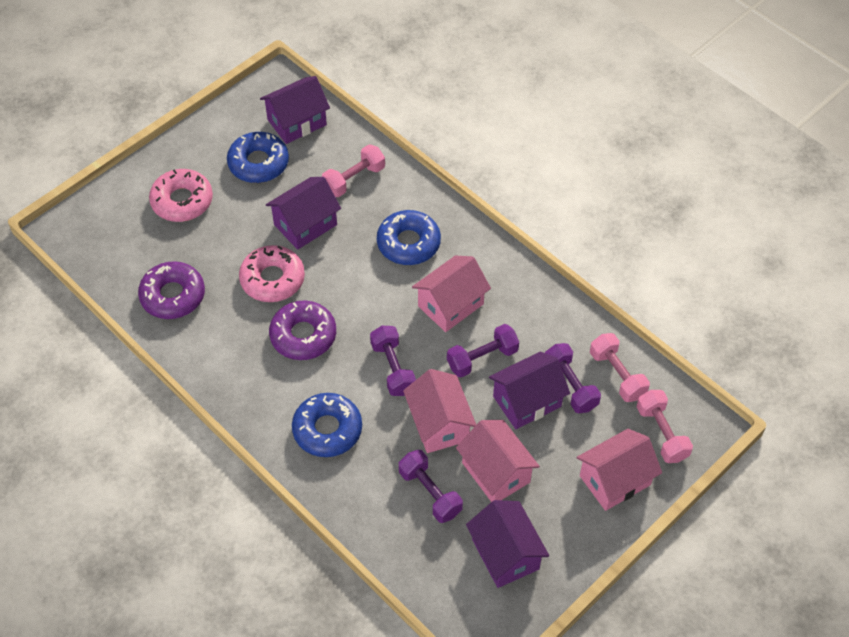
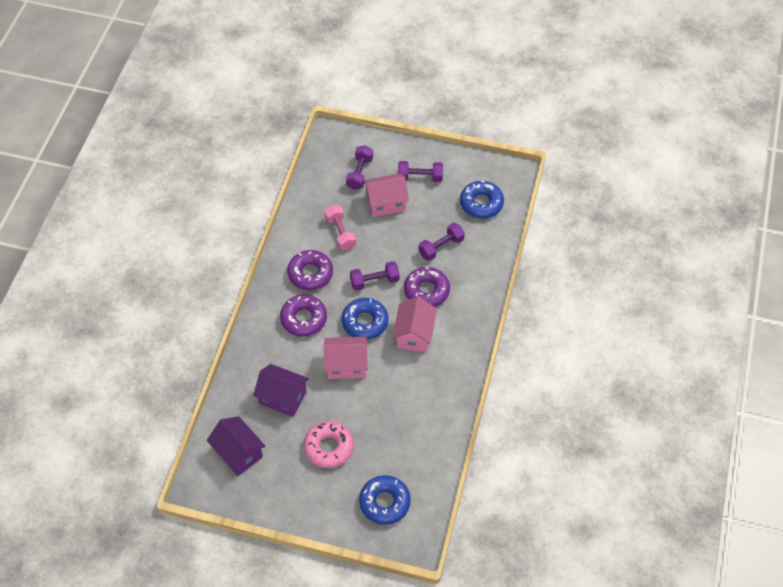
pink donut: [149,169,213,222] [239,245,305,302] = 2 -> [304,421,354,468] = 1
pink dumbbell: [322,144,385,197] [590,333,650,402] [637,390,693,463] = 3 -> [325,205,356,250] = 1
pink house: [403,369,476,453] [412,256,491,332] [456,420,540,502] [577,429,662,511] = 4 -> [324,337,368,379] [363,173,409,217] [393,296,437,352] = 3
purple donut: [138,261,205,319] [269,300,336,360] = 2 -> [280,295,327,337] [287,250,333,290] [404,267,450,307] = 3
purple house: [260,76,330,144] [266,177,341,250] [466,500,549,588] [489,351,570,429] = 4 -> [207,416,266,476] [253,364,309,417] = 2

